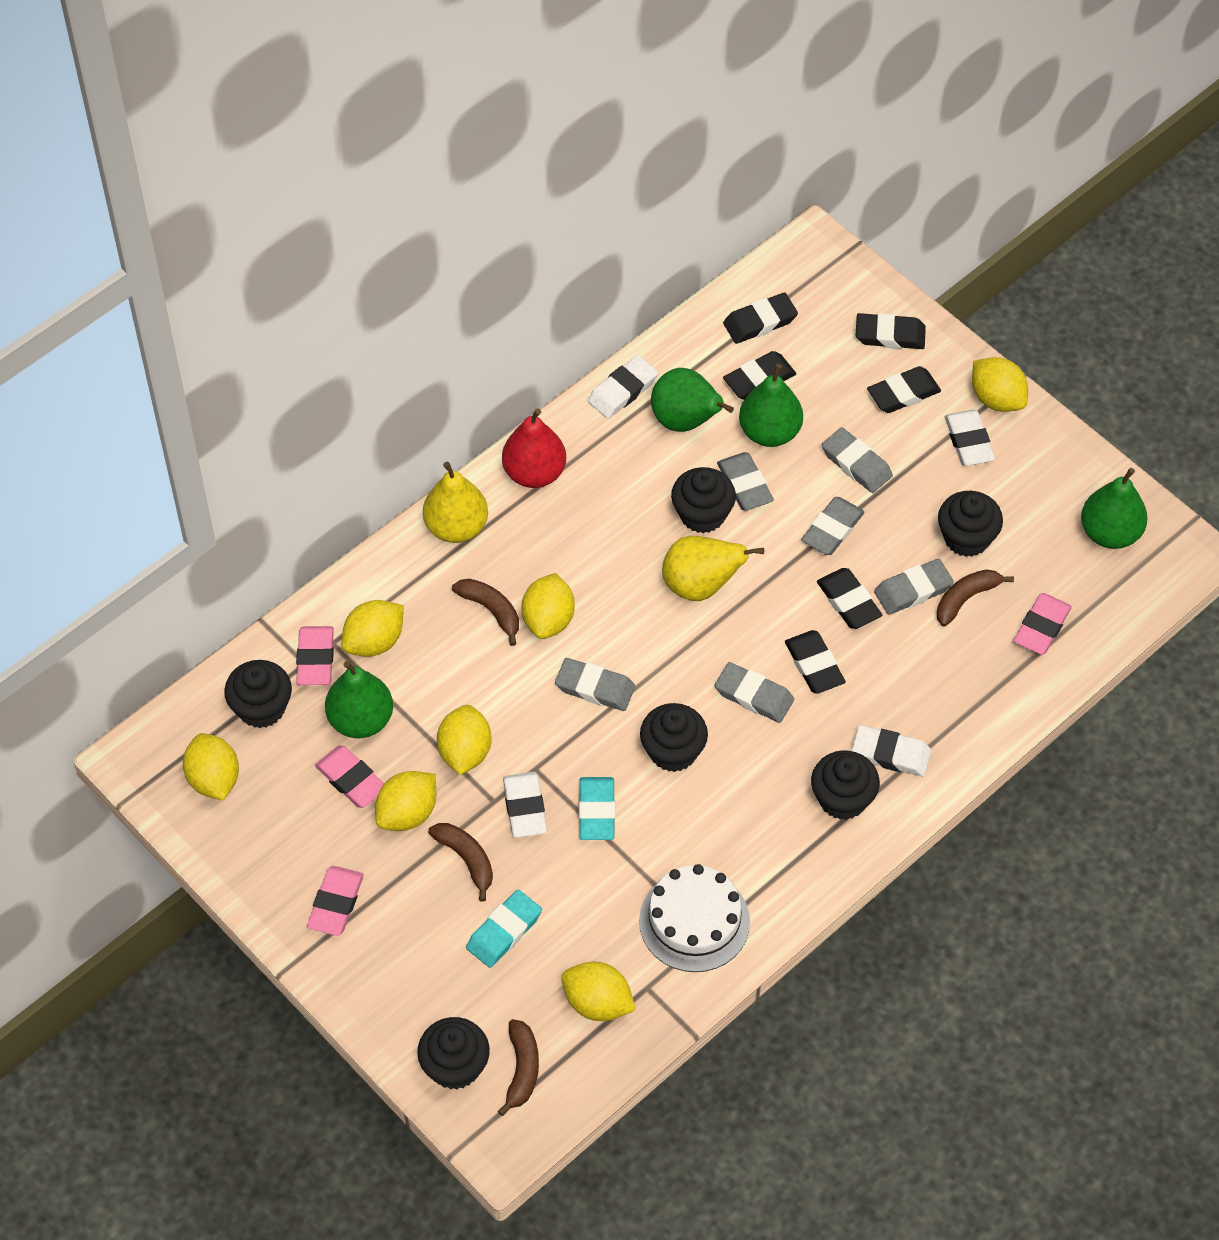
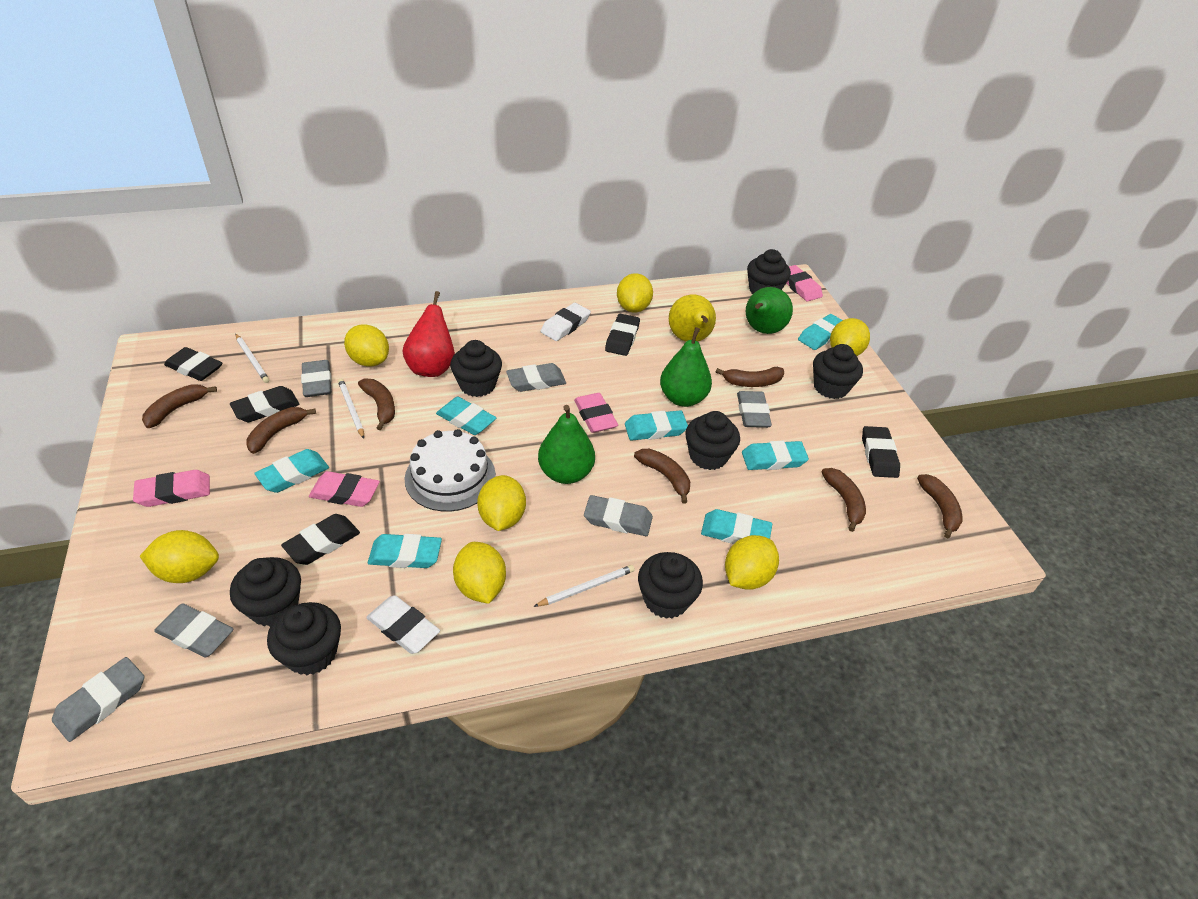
black cupcake: [224,660,292,728] [417,1017,490,1090] [640,703,708,772] [671,467,736,533] [811,750,880,820] [938,491,1003,557] = 6 -> [230,557,301,626] [267,602,341,675] [450,340,502,397] [638,552,703,619] [685,411,740,470] [747,249,791,294] [813,344,863,399] = 7
black eraser: [723,292,798,344] [723,351,796,400] [785,630,846,694] [817,568,882,629] [855,313,926,349] [867,366,941,413] = 6 -> [164,347,222,381] [230,386,300,422] [281,514,360,565] [605,314,640,356] [862,426,900,478] = 5
brown banana: [428,823,493,902] [452,579,519,646] [498,1019,539,1116] [937,569,1014,626] = 4 -> [142,384,217,428] [246,407,316,454] [358,379,395,430] [634,449,690,504] [715,367,784,387] [821,468,866,532] [917,474,963,539] = 7
green pear: [325,661,393,738] [651,368,734,432] [739,364,803,447] [1081,468,1148,549] = 4 -> [538,405,595,484] [660,327,712,407] [746,287,793,334] = 3
turquoise eraser: [466,890,542,968] [579,777,615,840] = 2 -> [254,449,329,493] [368,534,442,568] [436,397,497,435] [625,410,688,441] [701,509,772,544] [742,441,809,470] [798,314,842,350] = 7
white eraser: [503,772,547,838] [588,355,658,418] [852,725,931,776] [945,410,995,466] = 4 -> [366,595,440,654] [541,303,591,341] = 2
white pencil: none = 0 -> [236,334,269,383] [338,378,364,439] [533,565,635,607] = 3
yellow pear: [423,462,488,543] [662,536,764,601] = 2 -> [669,295,716,342] = 1

